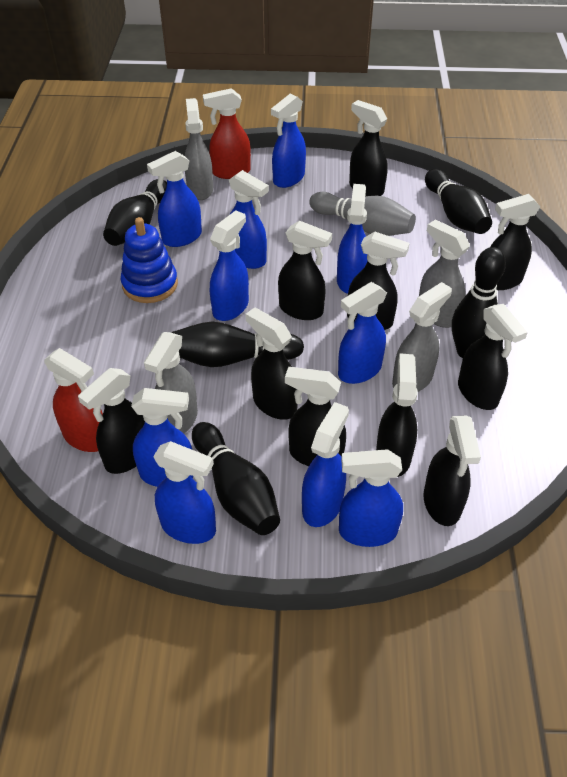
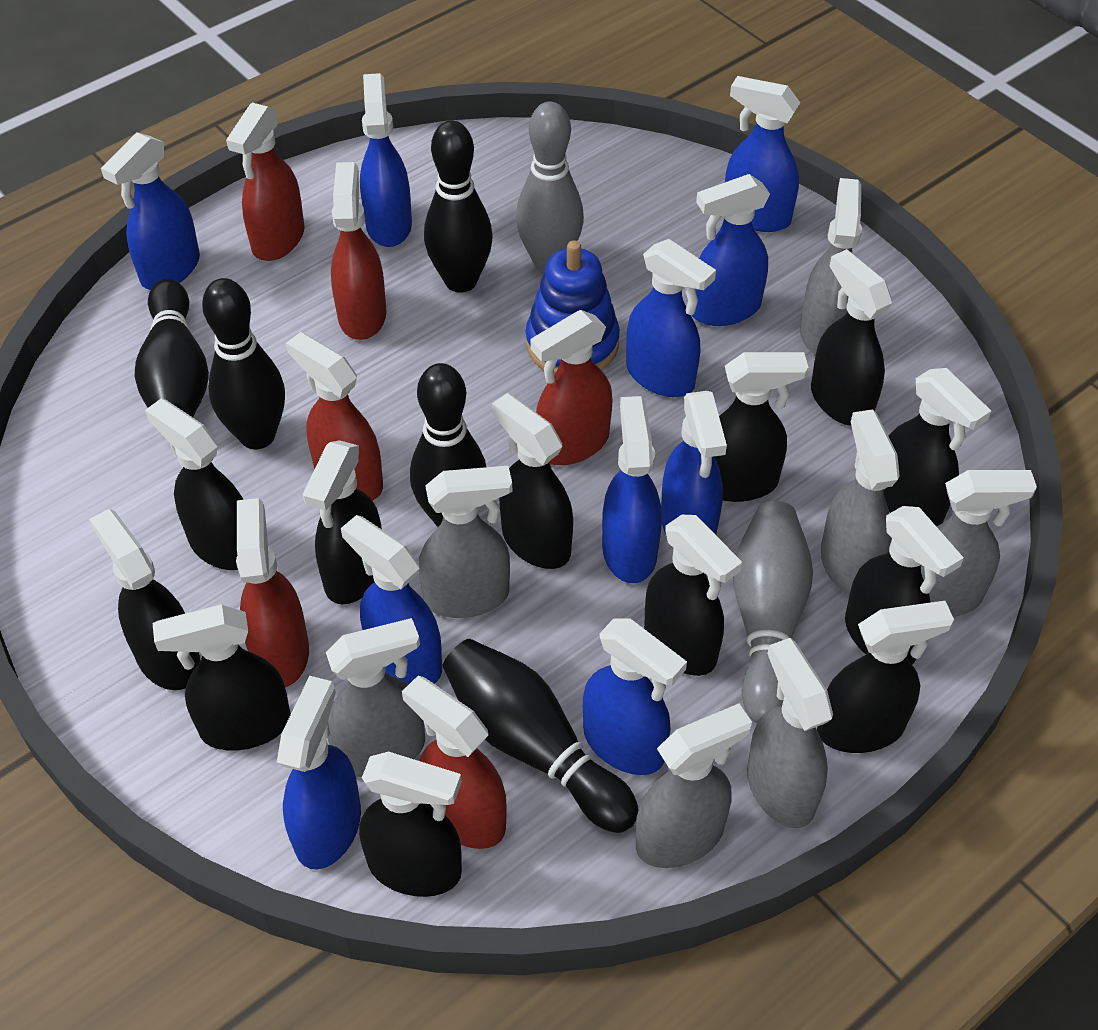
black spray bottle: [78,368,145,474] [245,307,298,420] [278,221,332,320] [285,367,346,466] [347,232,410,330] [349,100,388,197] [376,353,418,477] [423,415,481,526] [458,304,528,410] [490,194,540,290] = 10 -> [89,509,200,690] [145,398,243,570] [152,604,291,751] [303,440,382,605] [359,751,462,897] [492,393,573,569] [644,515,742,676] [714,352,808,502] [811,249,892,426] [817,601,954,753] [845,506,964,664] [884,368,991,527] = 12
grey bowling pin: [309,192,416,236] = 1 -> [516,101,584,273] [733,501,813,723] = 2
grey spray bottle: [144,332,198,434] [185,98,213,200] [392,282,452,392] [419,220,470,328] = 4 -> [326,618,425,777] [419,466,512,618] [636,703,752,868] [747,638,833,828] [800,178,862,355] [821,409,900,595] [921,470,1037,617] = 7
red spray bottle: [44,348,103,452] [203,88,251,179] = 2 -> [226,102,305,261] [236,498,309,687] [286,332,383,501] [331,162,387,340] [402,676,507,849] [530,310,613,465] = 6

